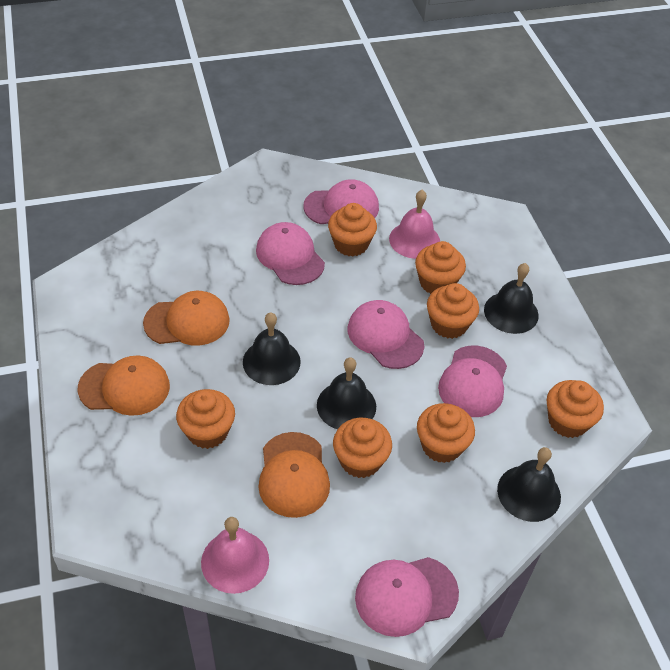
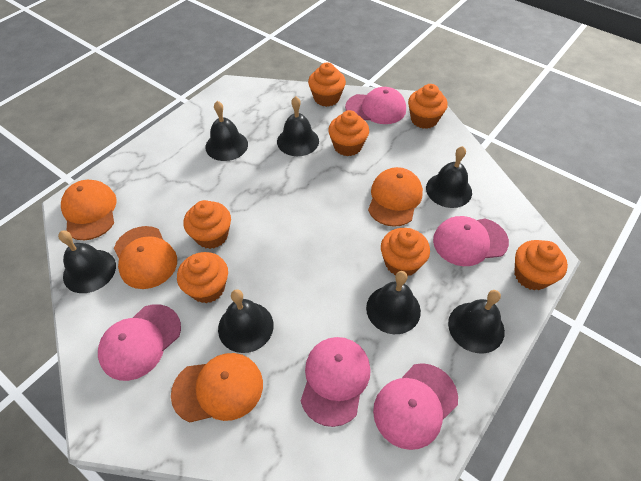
black bell: [243,312,301,385] [317,357,376,429] [484,263,539,334] [497,447,561,522] = 4 -> [58,230,116,293] [205,101,248,161] [218,289,274,353] [277,96,319,156] [366,271,421,334] [426,146,472,208] [448,290,505,354] = 7
orange cap: [77,355,170,416] [143,291,230,346] [258,432,330,518] = 3 -> [61,180,117,240] [114,226,177,289] [171,353,263,423] [368,167,423,227] = 4
pink bell: [201,517,269,594] [389,190,440,259] = 2 -> none = 0

